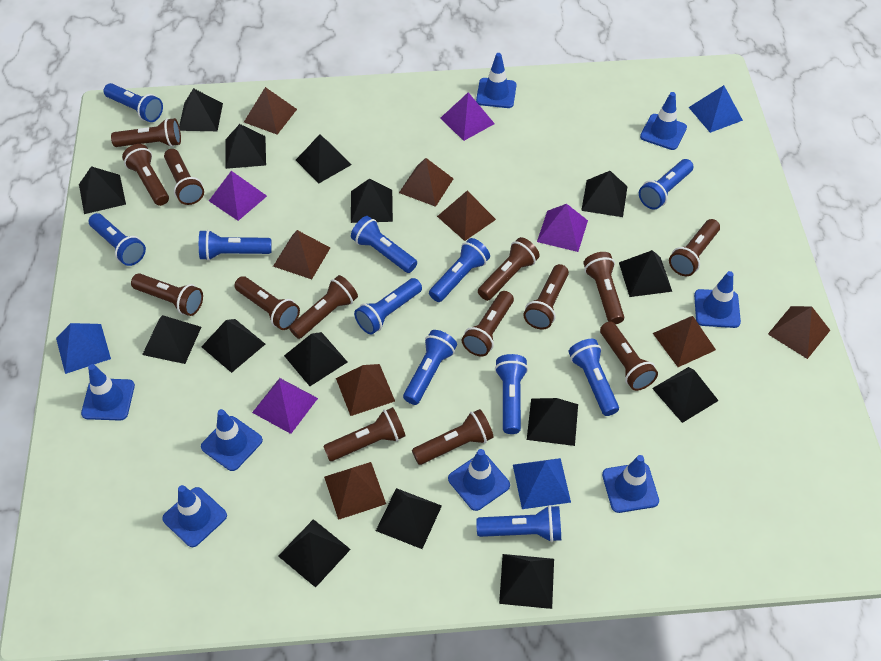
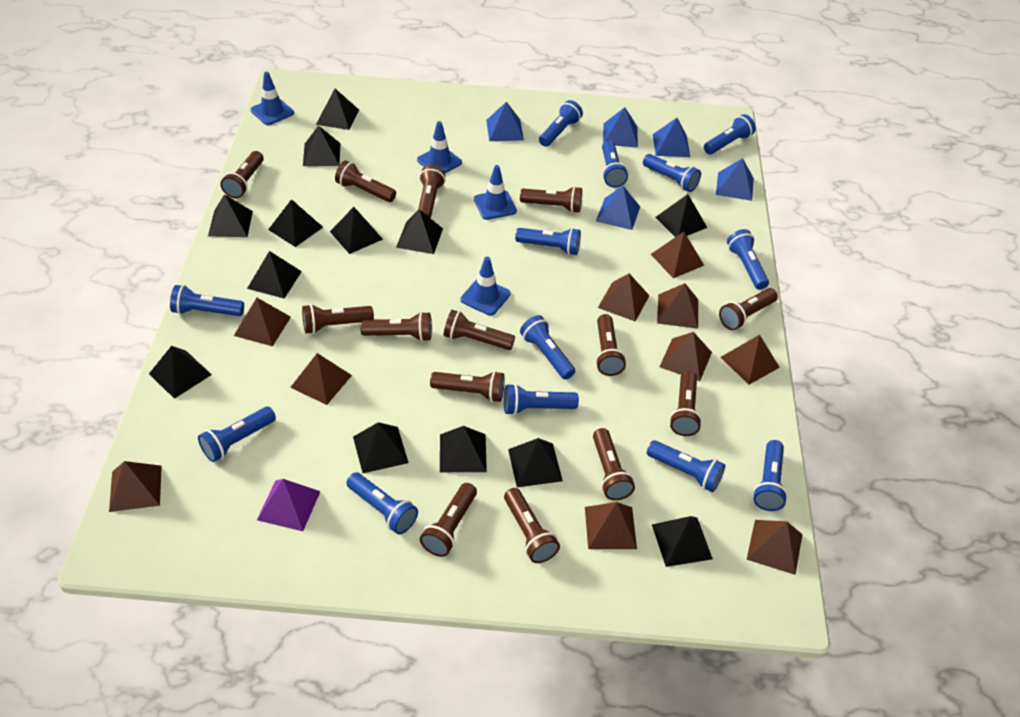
black pyramid: [79,166,126,214] [142,315,201,364] [179,88,223,131] [201,319,265,373] [225,124,266,169] [278,519,351,587] [284,332,347,386] [296,134,352,184] [351,178,393,223] [376,488,442,549] [499,554,554,609] [527,398,578,446] [581,171,628,217] [619,250,672,297] [652,367,719,423] = 15 -> [149,346,212,399] [208,194,253,237] [247,251,302,299] [268,199,323,247] [303,126,340,166] [316,89,359,130] [330,207,383,254] [353,422,409,473] [396,209,443,254] [440,426,487,472] [508,438,563,487] [652,516,713,567] [656,194,707,237] = 13
blue flashlight: [89,213,146,266] [104,83,163,122] [199,230,272,261] [351,216,417,273] [354,278,422,335] [403,330,457,405] [429,238,490,302] [476,505,561,542] [495,354,528,434] [569,339,619,416] [639,159,693,210] = 11 -> [170,285,244,316] [198,407,276,462] [346,472,418,534] [504,383,579,415] [515,228,581,255] [520,315,575,380] [539,100,583,147] [602,141,628,188] [643,154,701,192] [647,440,725,492] [704,114,756,154] [727,229,769,290] [753,440,788,511] = 13
blue pyramid: [56,323,111,374] [513,458,571,509] [689,85,743,133] = 3 -> [486,102,524,141] [596,186,640,230] [603,107,638,147] [653,118,690,157] [716,158,754,201] = 5
blue traffic cone: [81,364,135,421] [162,485,227,547] [201,409,263,471] [448,449,510,511] [476,53,517,108] [602,455,659,513] [640,92,687,150] [694,271,741,328] = 8 -> [250,72,294,125] [417,121,462,173] [461,257,511,316] [474,165,517,220] = 4
brown pyramid: [244,87,297,135] [273,230,330,279] [324,462,386,520] [336,364,395,416] [399,158,454,207] [437,191,496,241] [653,316,716,367] [768,306,830,359] = 8 -> [109,461,162,512] [234,298,291,346] [290,353,352,405] [585,502,637,549] [598,274,650,322] [651,232,704,278] [657,283,698,329] [659,332,712,381] [721,335,780,385] [747,520,803,575] = 10
purple pyramid: [209,171,267,221] [252,378,318,434] [440,92,495,141] [537,204,588,252] = 4 -> [257,479,321,531] = 1

